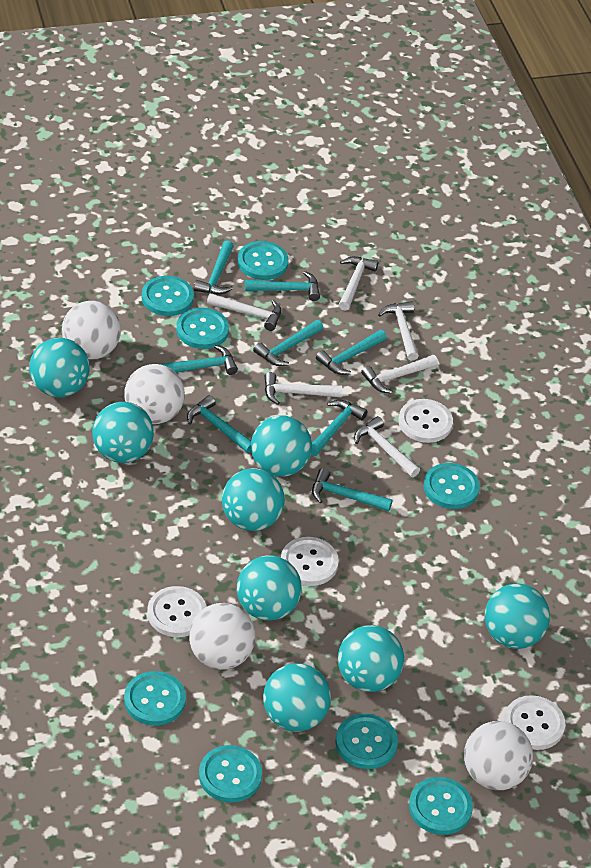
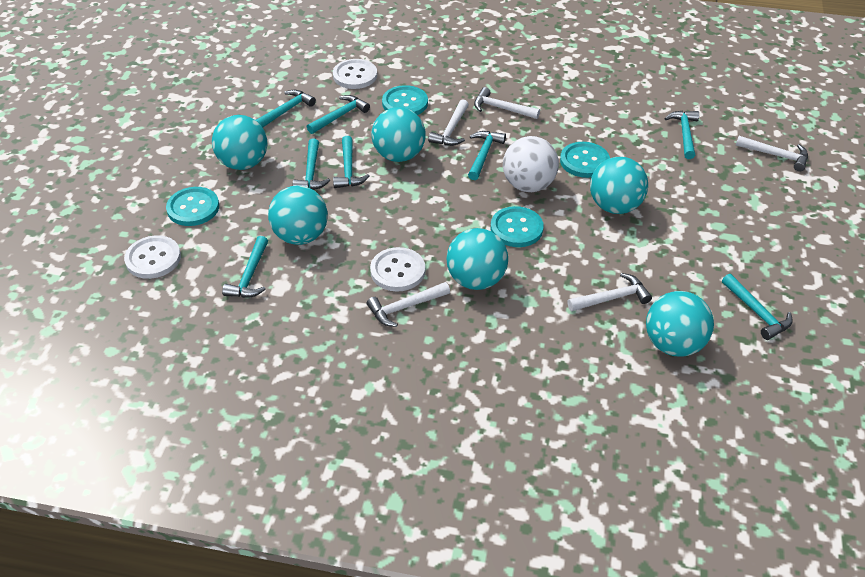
turquoise ball: [29,338,90,397] [92,402,154,463] [222,468,285,531] [237,555,302,621] [251,415,312,477] [263,663,331,731] [338,625,404,692] [485,584,550,649] = 8 -> [212,115,267,170] [268,186,328,245] [371,107,426,162] [446,228,508,290] [590,157,648,214] [646,291,714,357] = 6
turquoise button: [124,671,186,726] [142,276,194,316] [176,308,229,349] [199,745,262,802] [237,241,289,280] [335,714,398,769] [409,777,473,835] [423,463,480,509] = 8 -> [166,187,219,226] [382,85,428,115] [491,206,544,247] [560,142,610,178] = 4
white ball: [62,301,121,359] [124,364,185,424] [189,603,255,670] [464,721,533,790] = 4 -> [503,136,559,192] = 1
white button: [147,586,207,637] [281,537,339,586] [398,399,453,443] [504,695,565,750] = 4 -> [124,235,181,279] [333,59,377,89] [370,247,425,292] = 3
white hammer: [207,293,281,331] [265,372,342,405] [339,257,378,311] [354,416,420,477] [361,355,438,394] [378,301,419,361] = 6 -> [367,282,450,327] [428,99,469,146] [474,87,540,119] [568,273,652,311] [736,136,808,172] = 5

